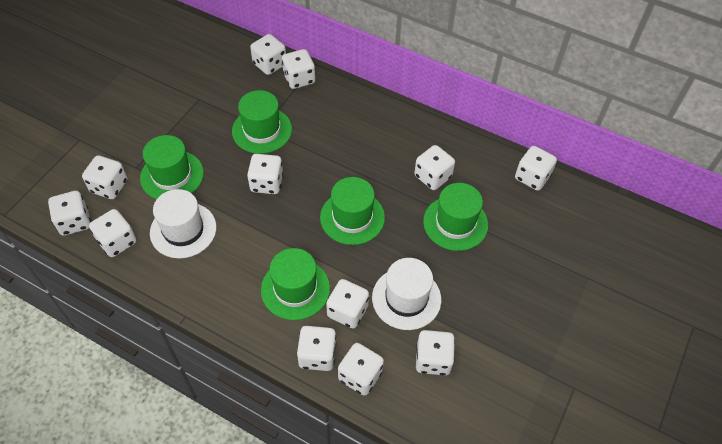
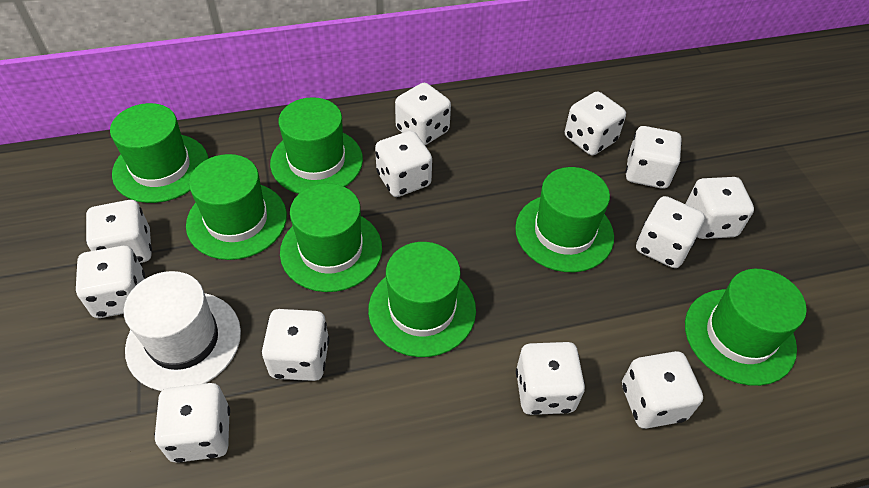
green hat: [140,135,204,200] [232,90,292,154] [261,248,330,320] [320,177,385,245] [423,183,488,251] = 5 -> [110,103,209,203] [186,154,287,260] [270,97,363,194] [280,183,382,292] [368,242,476,357] [515,167,614,272] [685,269,807,386] = 7
white hat: [150,189,216,258] [372,258,441,330] = 2 -> [124,271,241,391] = 1

